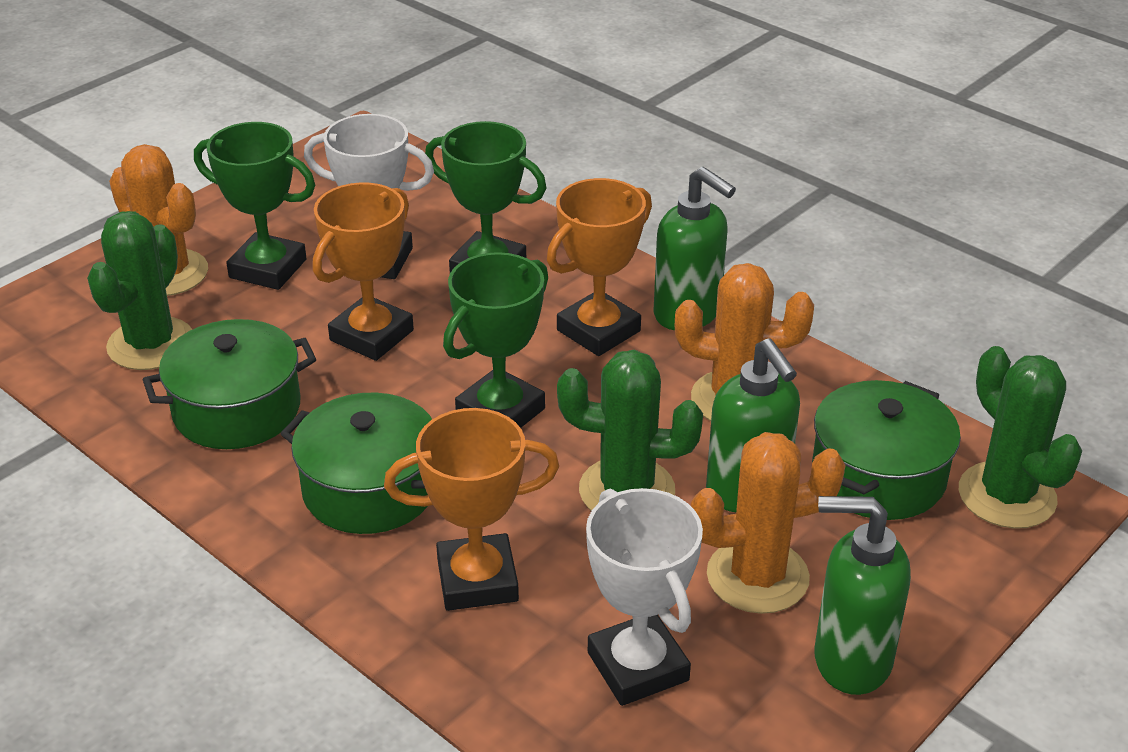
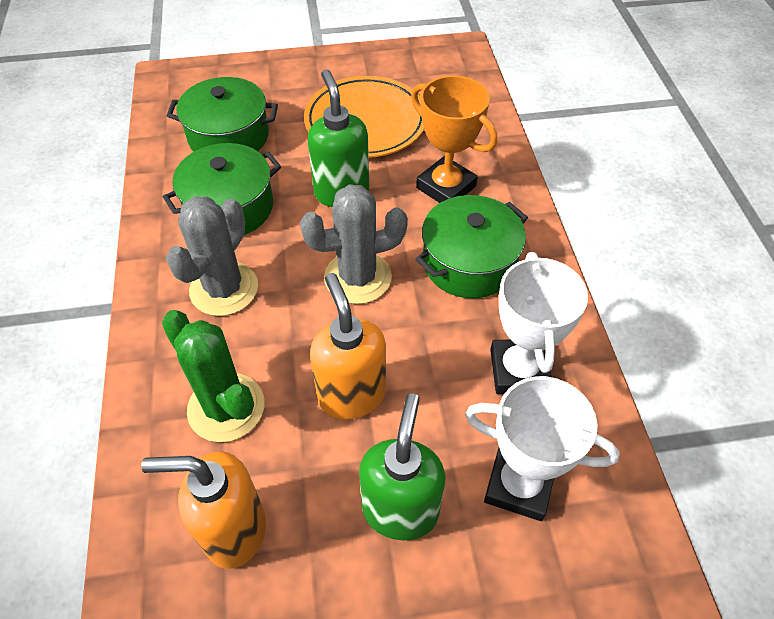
green cactus: [87,211,193,370] [557,350,703,511] [959,346,1082,529] = 3 -> [162,310,264,442] = 1
green soap dispenser: [653,167,736,330] [706,339,800,512] [814,496,911,695] = 3 -> [308,69,369,207] [359,393,445,540] = 2
green trophy: [194,122,315,290] [425,121,546,273] [443,252,548,428] = 3 -> none = 0
grey cactus: none = 0 -> [166,196,258,316] [300,184,408,304] = 2
orange cactus: [109,144,208,296] [675,263,814,421] [691,432,845,614] = 3 -> none = 0
orange plate: none = 0 -> [304,76,424,158] = 1
orange soap dispenser: none = 0 -> [141,451,266,569] [310,273,386,419] = 2
orange trophy: [313,183,414,361] [384,408,559,611] [547,178,652,356] = 3 -> [411,75,497,203] = 1

